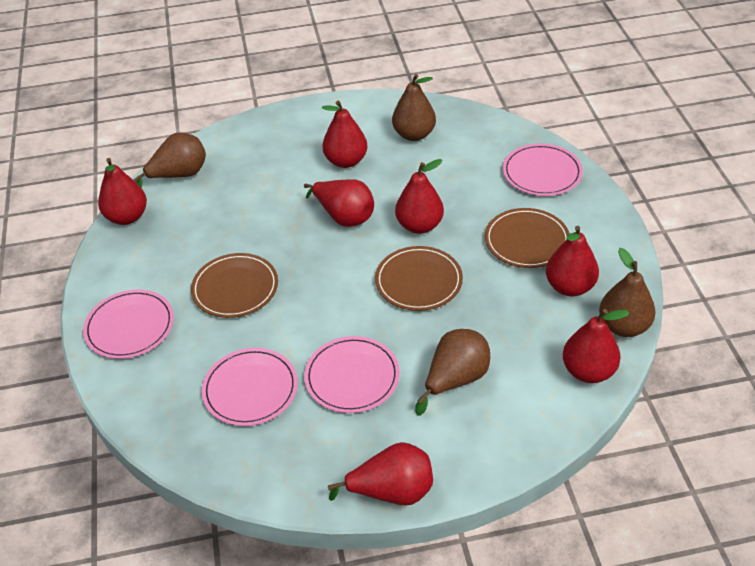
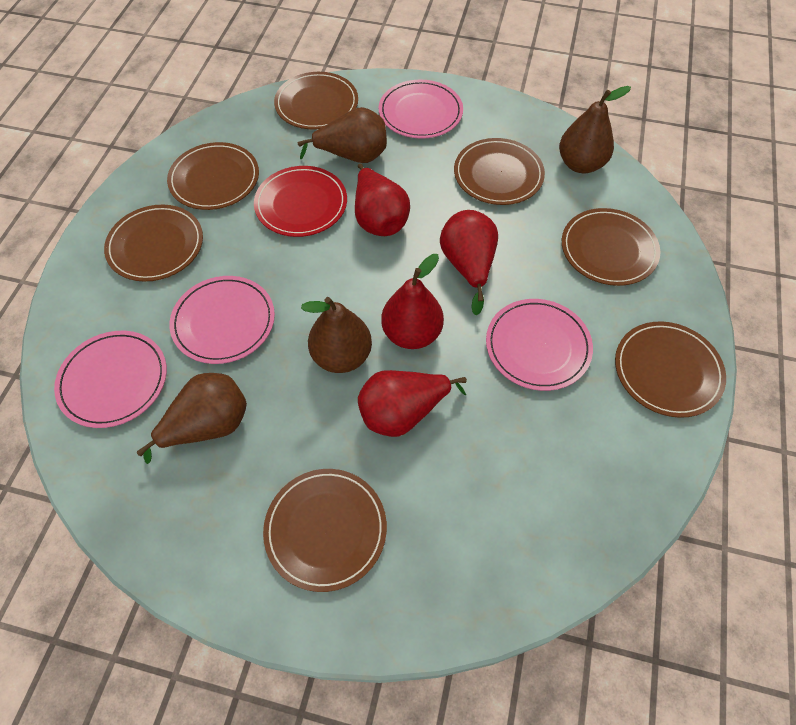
brown plate: [191,253,278,318] [375,246,463,311] [485,208,570,268] = 3 -> [104,205,203,282] [167,142,259,210] [263,469,387,592] [274,72,358,130] [454,138,545,205] [562,208,660,286] [615,321,726,418] = 7
red pear: [98,158,147,225] [304,179,374,227] [322,101,368,168] [328,442,433,506] [395,159,444,234] [546,226,599,296] [563,309,629,383] = 7 -> [355,164,410,236] [358,370,467,437] [381,254,444,349] [440,210,498,315] = 4
red plate: none = 0 -> [254,166,347,237] = 1

